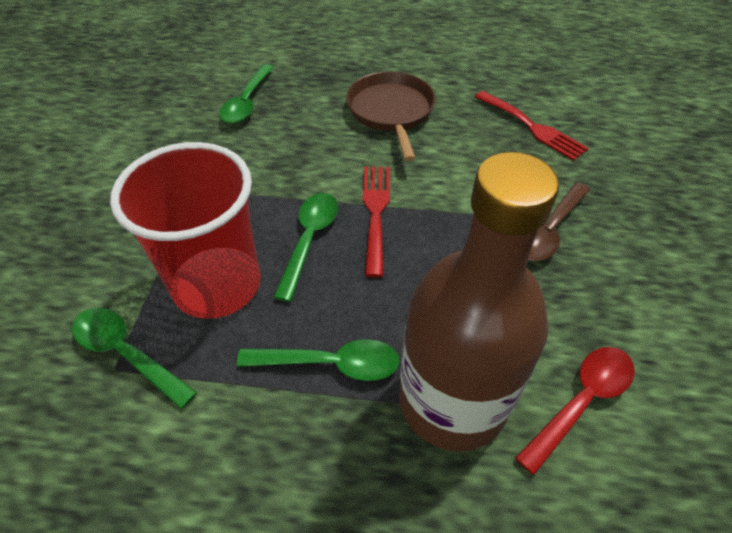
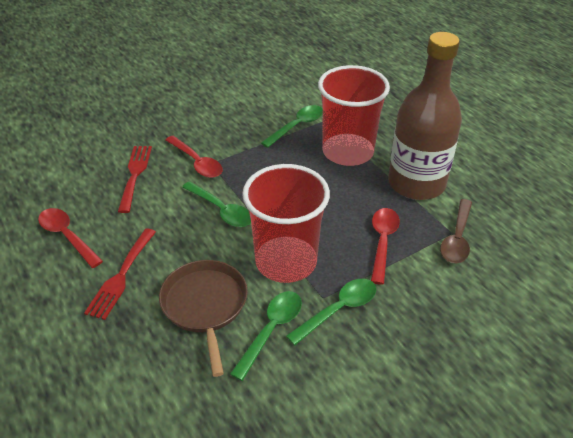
red cup: [110,142,261,319] = 1 -> [242,164,330,283] [318,65,390,166] = 2
red spoon: [515,347,635,475] = 1 -> [38,208,103,268] [165,136,223,178] [371,208,400,285] = 3

